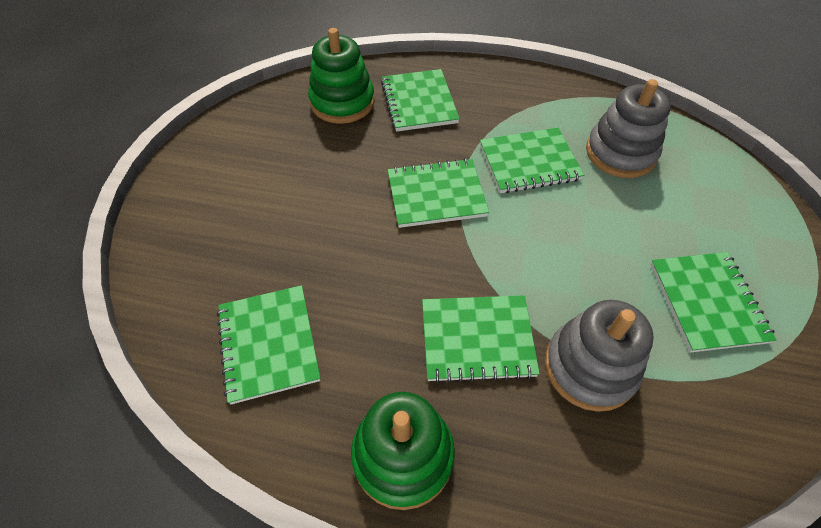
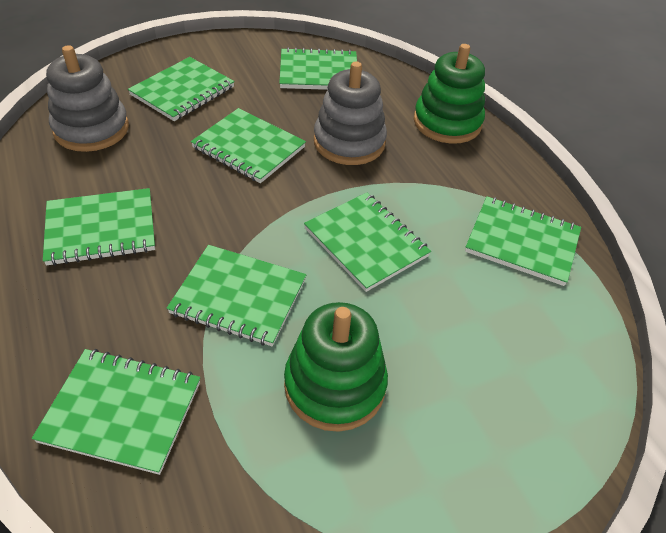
green notebook: [217,285,320,404] [381,69,460,132] [388,158,489,228] [422,295,540,383] [480,128,584,193] [650,252,776,353] = 6 -> [32,349,200,475] [43,188,155,266] [128,57,235,121] [167,245,306,346] [191,108,306,183] [279,47,357,90] [304,193,431,292] [465,197,581,286] = 8

